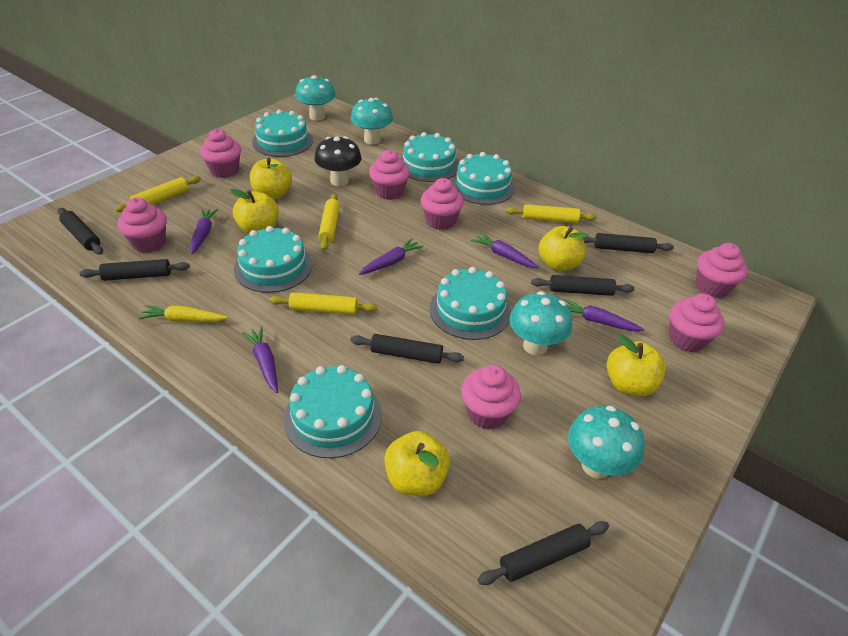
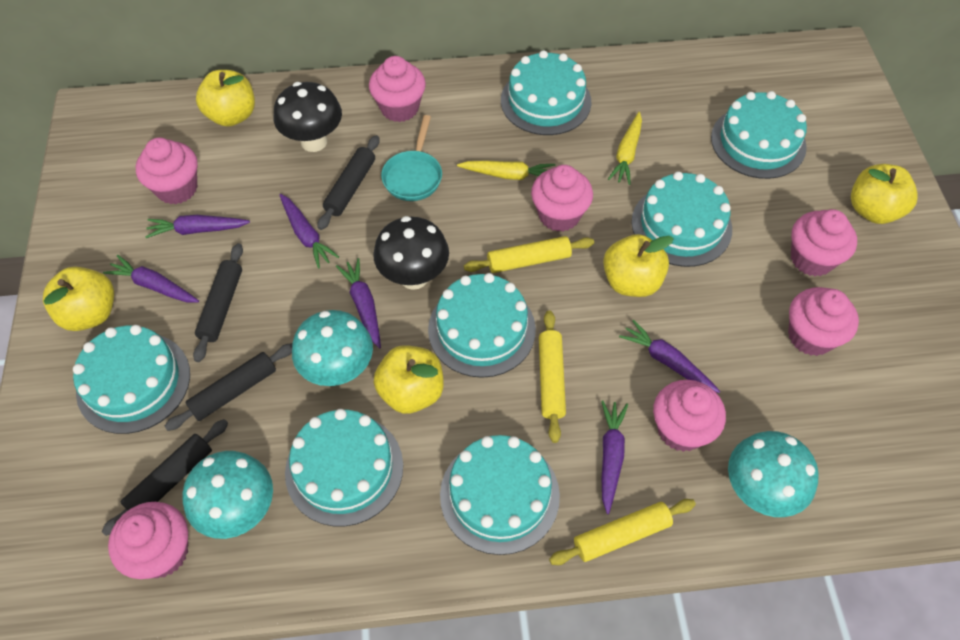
black mushroom: [314,136,362,186] = 1 -> [274,82,342,152] [373,216,449,290] = 2
black rolling pin: [57,208,103,255] [79,259,190,281] [350,334,464,364] [478,521,609,585] [531,275,635,296] [583,233,674,253] = 6 -> [102,419,228,536] [164,343,292,431] [193,243,243,362] [317,135,379,230] = 4
purple carrot: [190,209,218,254] [242,326,278,393] [359,238,423,275] [471,232,539,268] [563,299,644,331] = 5 -> [103,255,199,303] [145,215,250,238] [279,194,339,269] [336,258,381,349] [601,401,628,514] [619,320,720,393] = 6
turquoise cake: [234,226,312,293] [252,110,313,157] [284,365,382,458] [400,132,459,182] [430,267,511,340] [451,152,515,205] = 6 -> [73,325,190,434] [285,409,403,527] [428,273,536,378] [440,435,560,555] [501,50,592,135] [632,171,732,267] [711,91,807,179] = 7
turquoise mushroom: [295,75,336,120] [351,98,393,144] [510,291,572,356] [568,406,645,479] = 4 -> [182,451,273,539] [292,310,373,386] [728,431,819,517] = 3
turquoise pan: none = 0 -> [381,115,442,201] = 1
yellow carrot: [139,305,228,322] = 1 -> [457,160,555,180] [608,112,642,185] = 2
yellow rolling pin: [115,176,201,212] [269,292,377,315] [318,193,340,251] [506,204,597,223] = 4 -> [464,236,594,273] [539,311,566,443] [549,499,696,565] = 3

